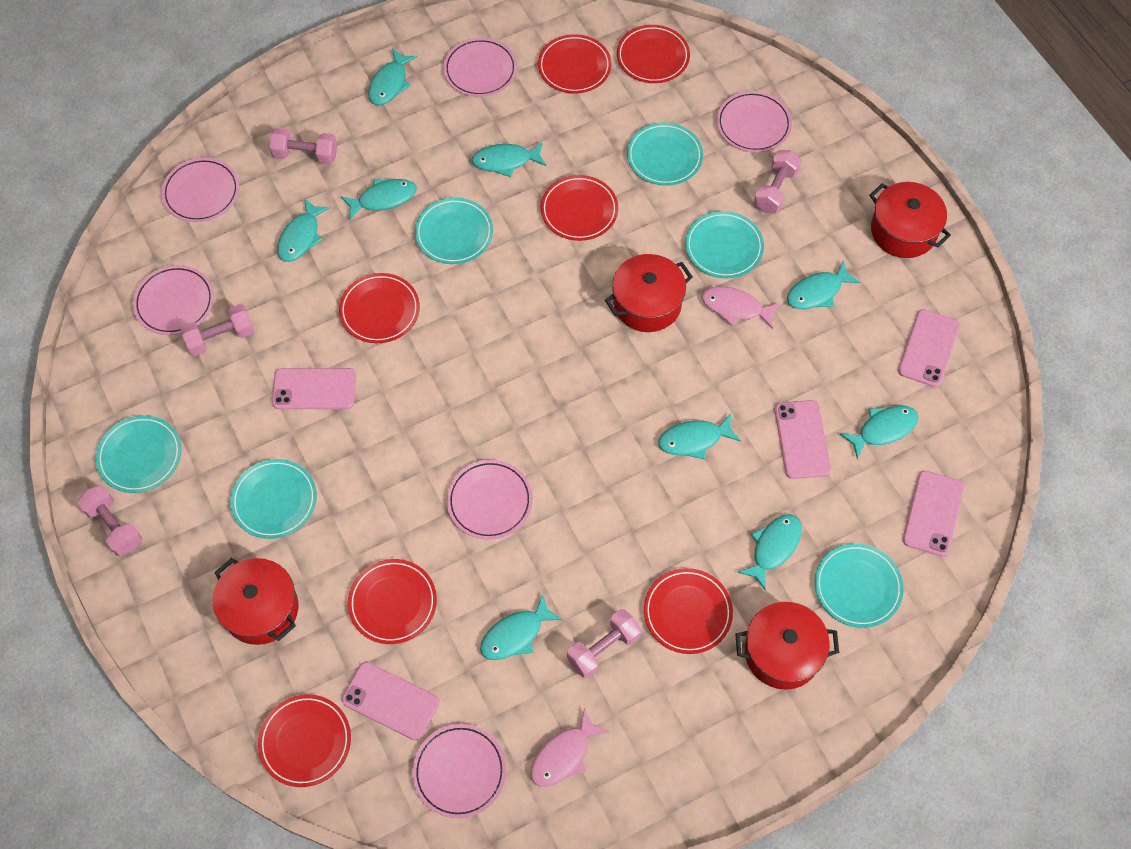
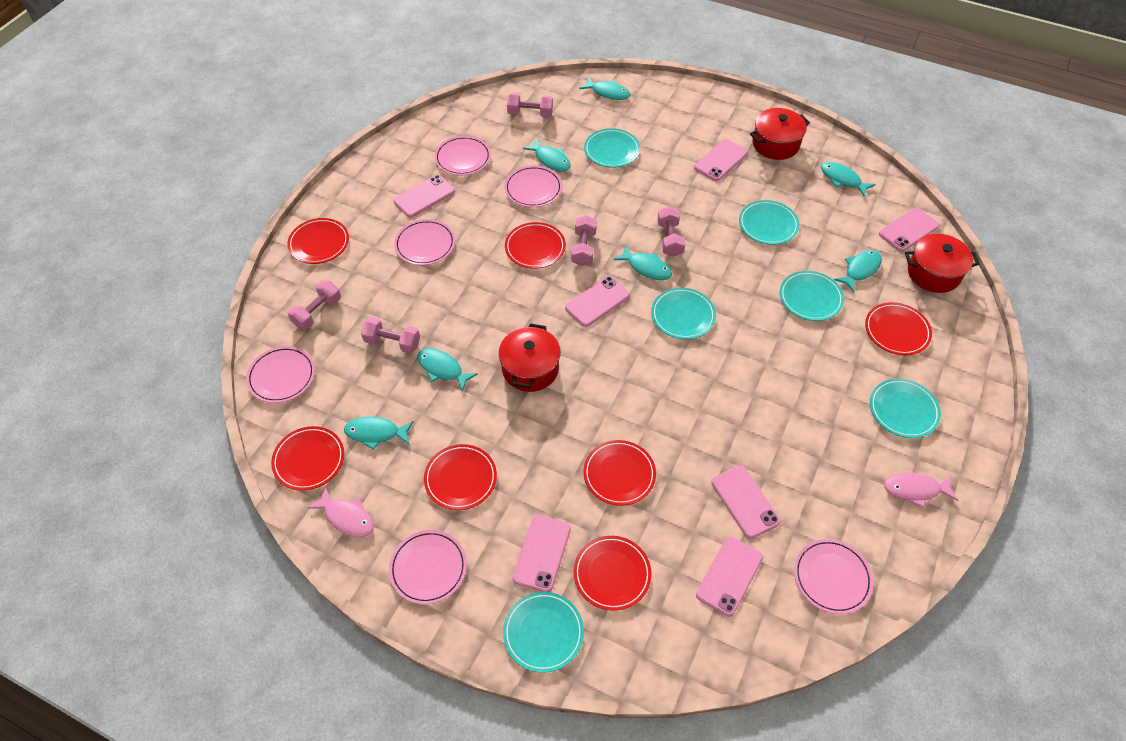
pink phone: [272,368,356,409] [342,662,439,740] [775,400,831,479] [898,309,960,387] [903,470,964,557] = 5 -> [393,175,455,218] [513,515,571,592] [565,276,630,327] [694,139,748,181] [696,537,763,617] [711,466,780,539] [879,208,940,252] = 7
red pot: [213,558,298,645] [605,254,693,332] [735,602,839,690] [869,182,951,258] = 4 -> [499,323,561,392] [750,108,810,160] [905,234,979,293] = 3
turquoise fish: [277,198,330,262] [341,179,416,220] [368,48,417,105] [471,142,546,177] [480,594,562,660] [658,414,741,460] [737,514,802,591] [787,261,861,309] [840,406,919,459] = 9 -> [344,417,414,450] [417,348,478,392] [523,139,571,171] [579,77,630,100] [613,245,672,280] [821,162,876,196] [834,250,882,292] = 7

